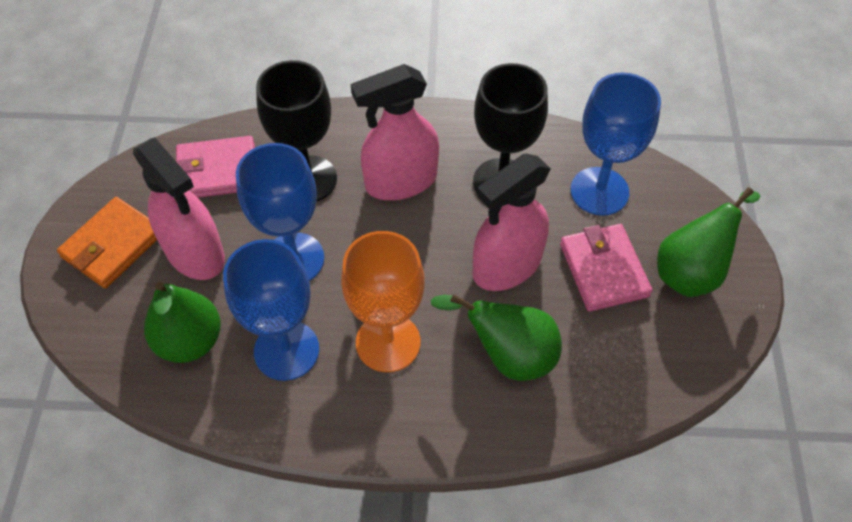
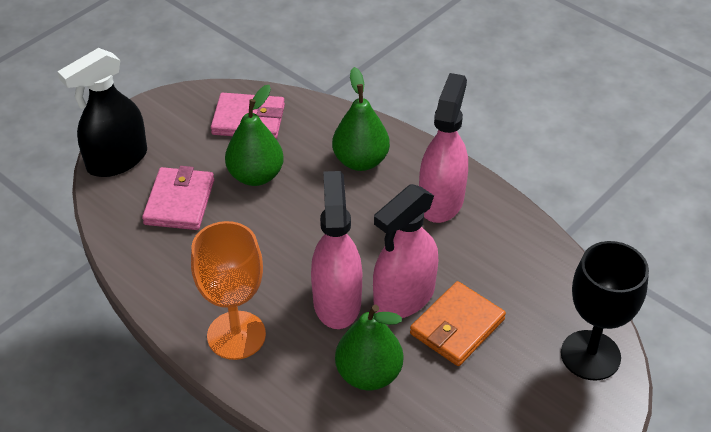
black goblet: [256,60,337,202] [473,63,548,194] = 2 -> [561,241,649,381] = 1
black spray bottle: none = 0 -> [57,48,147,177] = 1
blue goblet: [223,239,319,381] [236,143,324,281] [571,73,661,216] = 3 -> none = 0

